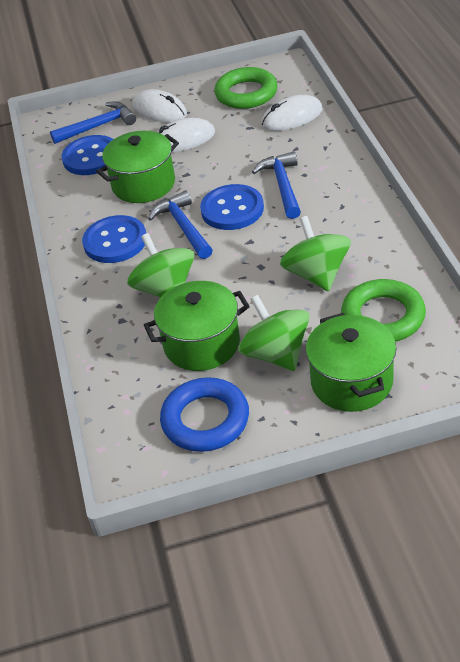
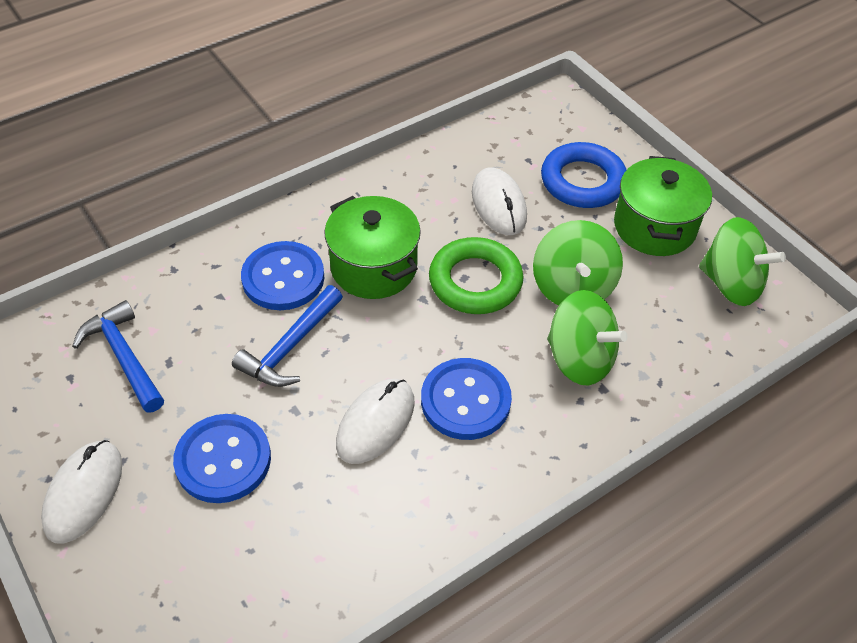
blue hammer: [50,101,136,144] [148,191,213,259] [252,151,301,219] = 3 -> [72,300,164,413] [232,285,343,387] = 2
green pot: [96,131,179,203] [144,281,250,371] [306,313,396,412] = 3 -> [324,196,421,299] [614,156,712,256] = 2
green ring: [214,67,278,109] [341,279,426,342] = 2 -> [429,237,523,314] = 1

